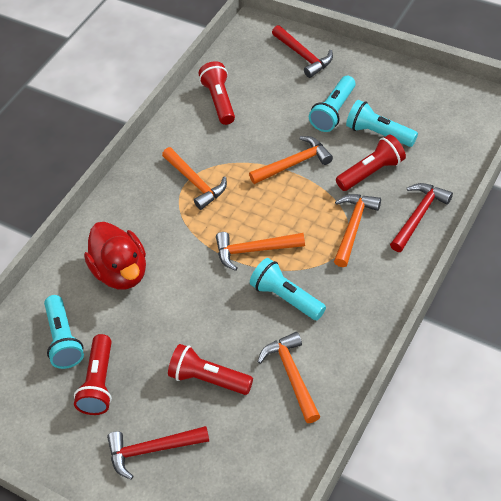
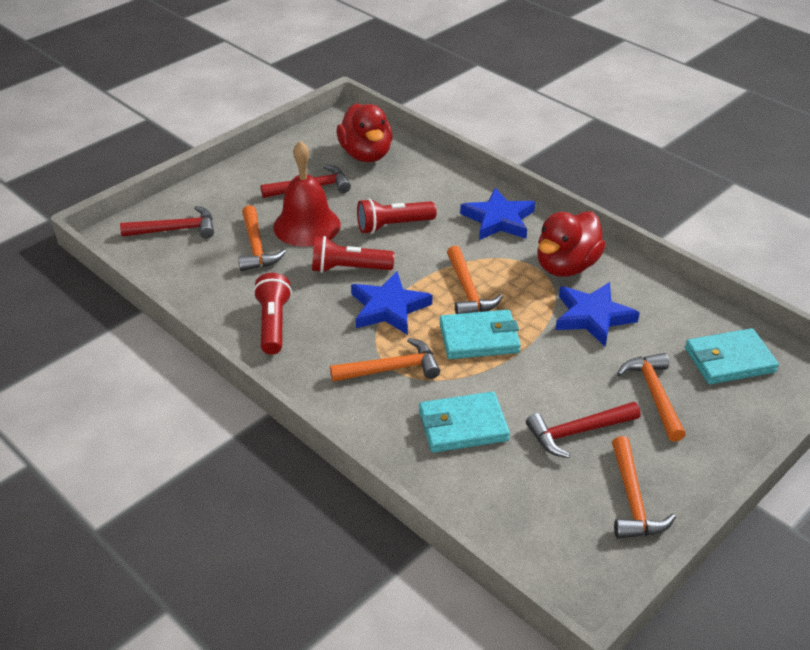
blue star: none = 0 -> [351,271,432,335] [460,188,535,240] [555,282,640,346] = 3
red bell: none = 0 -> [273,141,341,247] = 1
red duck: [84,222,146,289] = 1 -> [337,103,393,162] [537,211,606,277] = 2
red flashlight: [74,334,112,415] [168,344,253,395] [199,61,235,125] [336,134,406,191] = 4 -> [253,273,292,355] [312,236,394,273] [357,198,437,234] = 3
turquoise flashlight: [44,295,84,369] [250,258,326,320] [309,76,356,132] [346,100,418,147] = 4 -> none = 0
turquoise wallet: none = 0 -> [419,391,510,453] [439,310,521,359] [685,328,779,384] = 3

